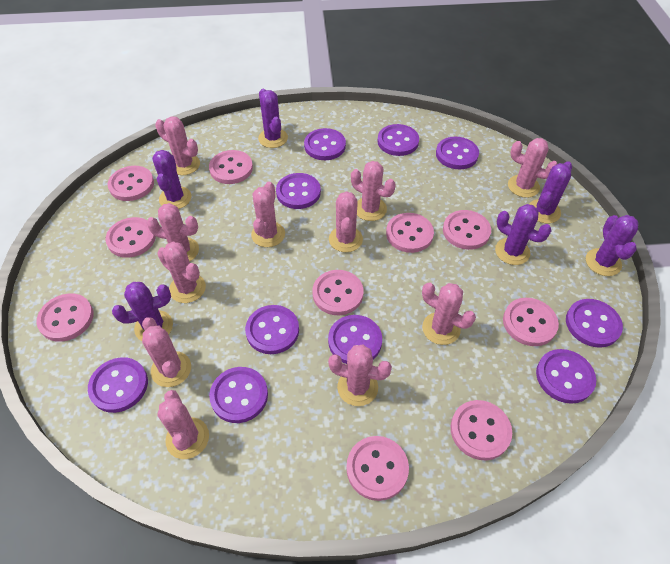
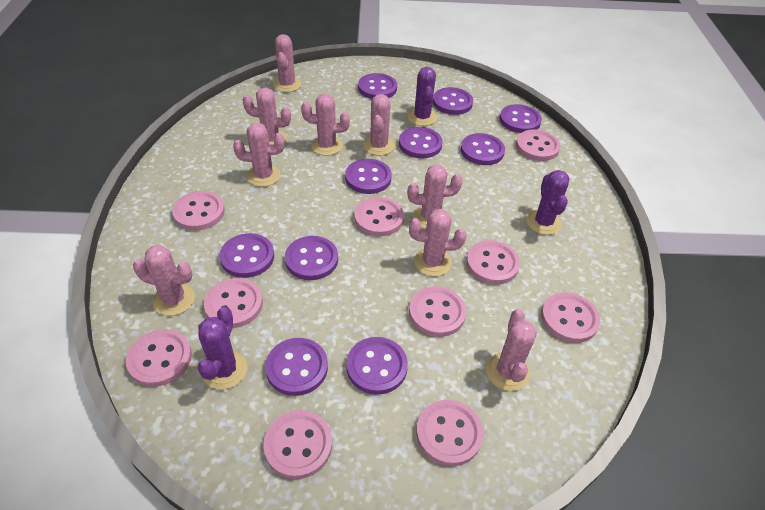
pink cactus: [142,317,191,387] [147,203,199,262] [155,116,200,175] [157,242,206,303] [157,390,209,459] [251,182,285,247] [328,345,392,406] [329,191,363,252] [351,161,395,221] [422,282,476,345] [508,138,557,198] = 11 -> [133,245,195,316] [233,123,285,187] [242,88,291,145] [273,34,302,92] [301,94,350,156] [363,94,395,156] [407,164,463,229] [409,209,467,276] [486,309,537,391] = 9
purple cactus: [112,282,173,341] [152,150,191,209] [258,89,288,148] [495,204,552,265] [529,161,572,223] [586,215,639,276] = 6 -> [198,306,247,390] [408,67,437,126] [526,170,570,235] = 3

